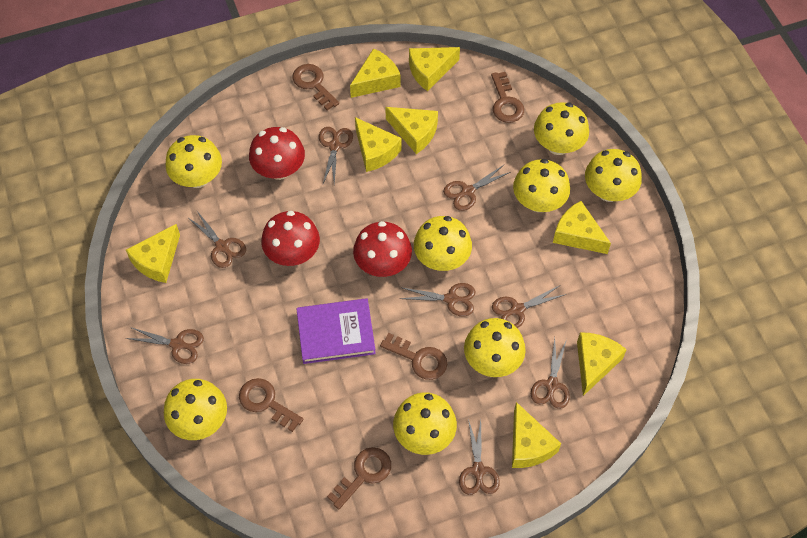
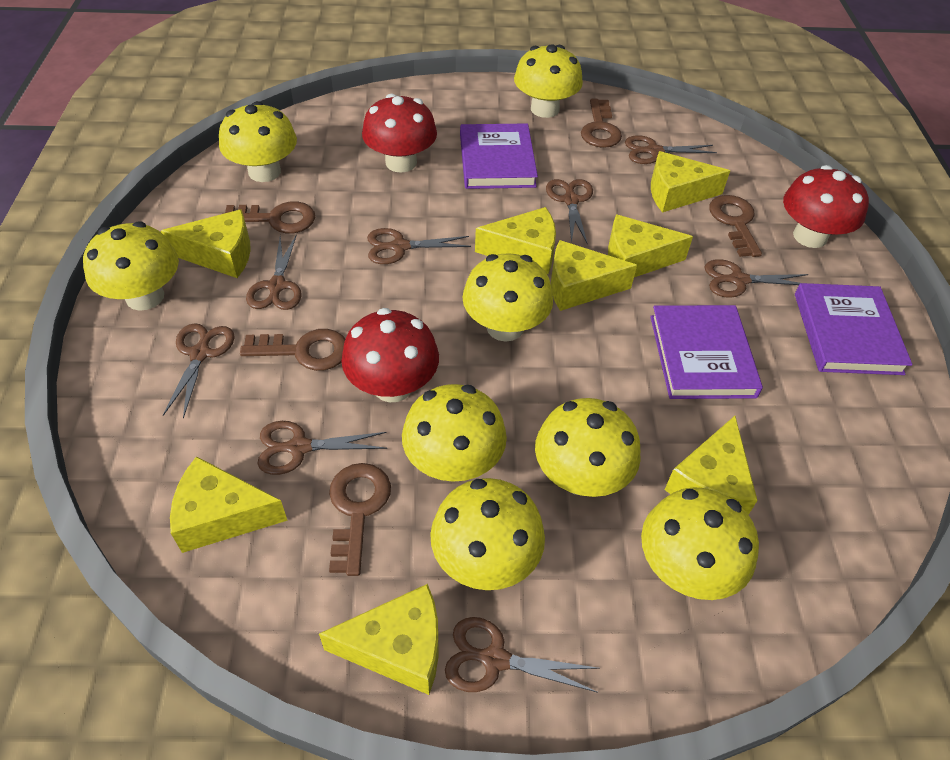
purple book: [296,298,376,364] = 1 -> [460,123,538,189] [650,305,763,399] [795,283,913,375] = 3

